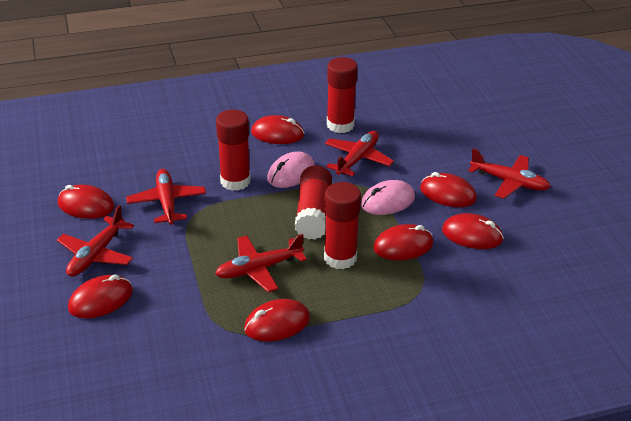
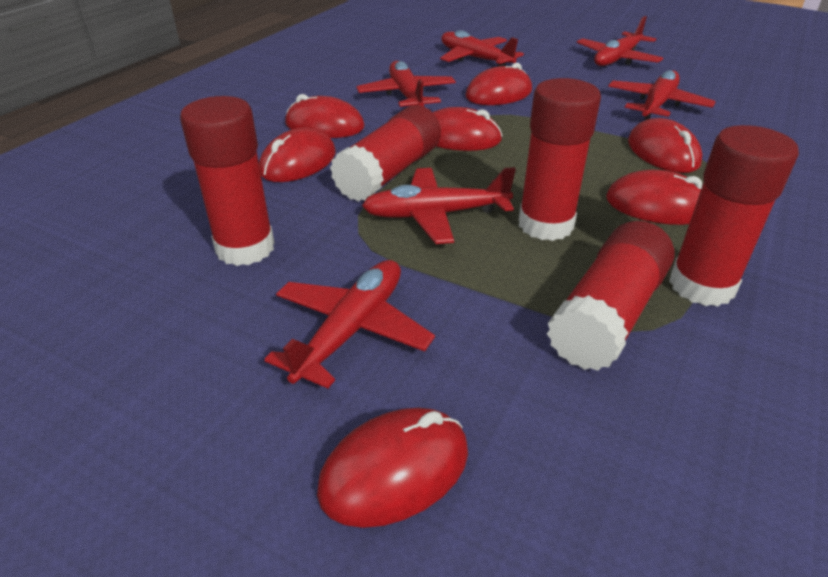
pink mouse: [267,152,315,188] [361,180,415,215] = 2 -> none = 0
red glue stick: [216,110,250,191] [295,165,332,240] [324,182,361,269] [327,57,358,133] = 4 -> [180,96,275,266] [330,105,441,202] [519,78,601,241] [547,221,674,371] [669,125,799,307] = 5
red plane: [57,205,134,277] [126,169,206,225] [215,234,307,292] [325,131,394,177] [468,148,551,199] = 5 -> [264,260,435,388] [356,61,456,107] [362,167,516,244] [440,30,524,66] [577,16,663,66] [608,70,716,120] = 6

